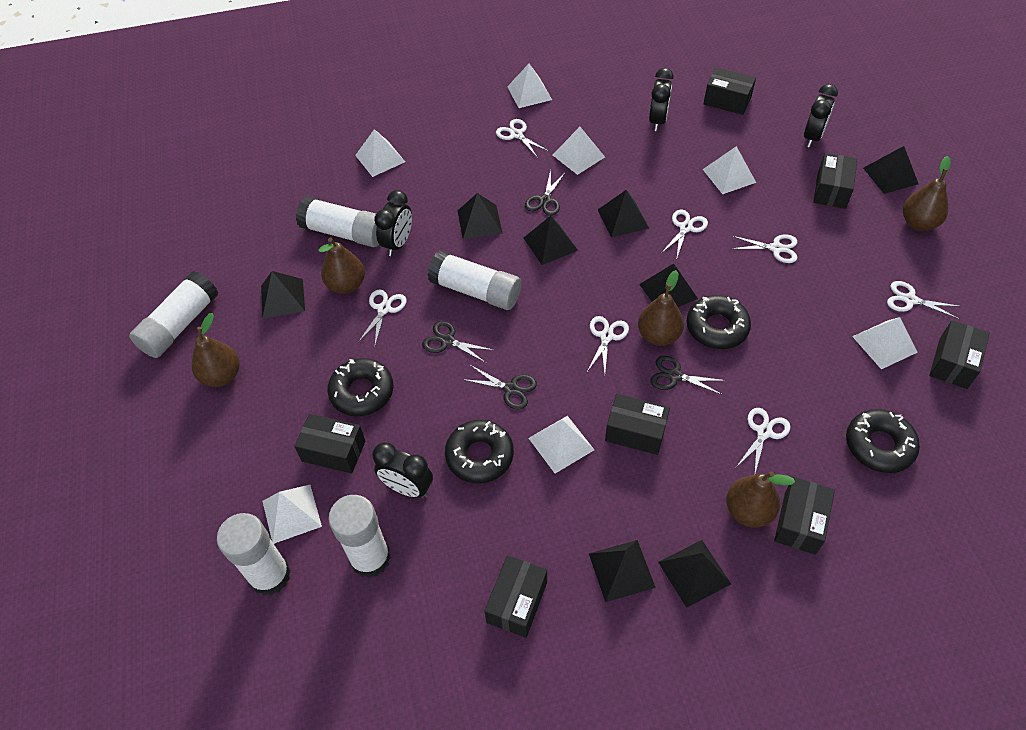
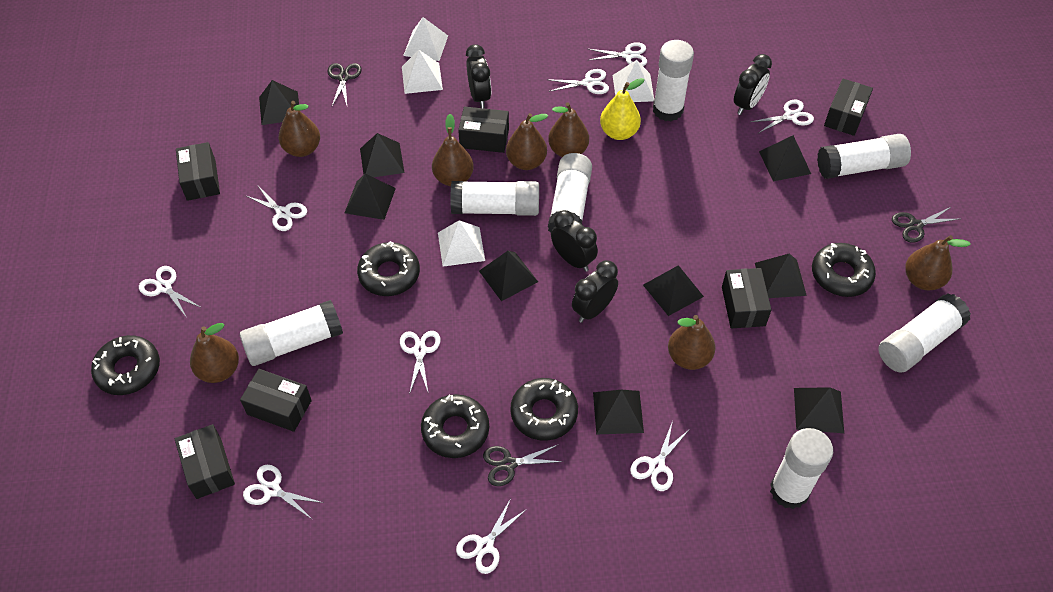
black box: [294,414,366,473] [484,555,547,638] [605,394,670,455] [704,67,756,115] [774,477,835,555] [813,153,857,209] [929,320,990,389] = 7 -> [175,424,235,499] [176,142,220,201] [240,369,312,432] [458,107,509,153] [722,268,772,328] [824,79,873,136] = 6
black donut: [327,358,393,416] [445,420,514,483] [686,295,751,349] [846,409,920,473] = 4 -> [91,335,160,395] [357,241,420,296] [421,394,489,458] [510,378,578,441] [812,243,876,297] = 5
black pyramid: [261,271,305,318] [458,193,503,239] [524,216,578,265] [589,540,656,602] [598,190,649,238] [639,264,698,307] [658,540,731,608] [863,146,918,194] = 8 -> [259,80,299,125] [345,174,396,220] [360,133,404,177] [479,251,538,301] [593,390,644,435] [643,265,704,316] [755,253,807,298] [759,135,811,181] [794,387,844,433] = 9
black scissors: [422,321,493,363] [462,365,537,410] [525,170,565,216] [650,356,727,395] = 4 -> [327,63,362,106] [483,445,563,486] [892,207,958,243] = 3
brown pear: [192,313,240,387] [318,238,365,294] [638,270,684,346] [726,471,795,527] [903,156,951,231] = 5 -> [190,323,239,383] [279,101,320,157] [432,114,474,186] [506,113,548,170] [548,103,589,157] [668,315,715,370] [905,235,971,290] = 7
white glue stick: [129,271,218,358] [217,513,291,595] [296,197,379,247] [328,495,391,578] [428,251,521,310] = 5 -> [240,300,343,366] [450,181,539,216] [548,153,592,232] [653,40,694,121] [770,428,833,509] [817,134,911,179] [878,293,971,373] = 7
white pyramid: [262,485,322,544] [355,129,405,177] [507,64,552,108] [529,416,594,473] [553,127,605,175] [703,146,756,194] [852,317,918,369] = 7 -> [402,50,443,94] [403,17,448,61] [438,220,485,267] [613,60,654,102] = 4
white scissors: [358,290,407,345] [496,119,548,158] [587,316,629,374] [662,210,708,260] [731,234,797,263] [736,408,790,475] [887,281,961,319] = 7 -> [139,266,202,318] [243,465,324,520] [245,185,307,231] [400,331,440,395] [456,499,527,574] [547,69,609,94] [589,42,647,66] [630,421,690,491] [751,99,814,133] = 9
yellow pear: none = 0 -> [600,78,645,140] = 1

